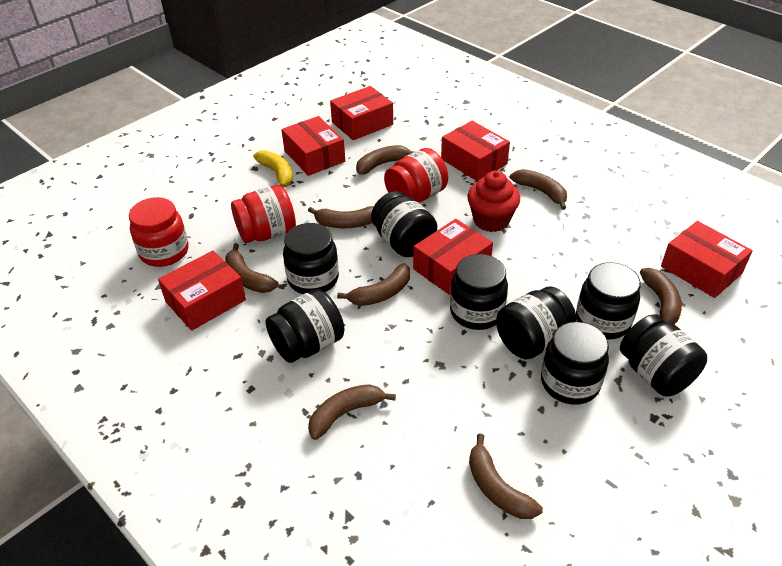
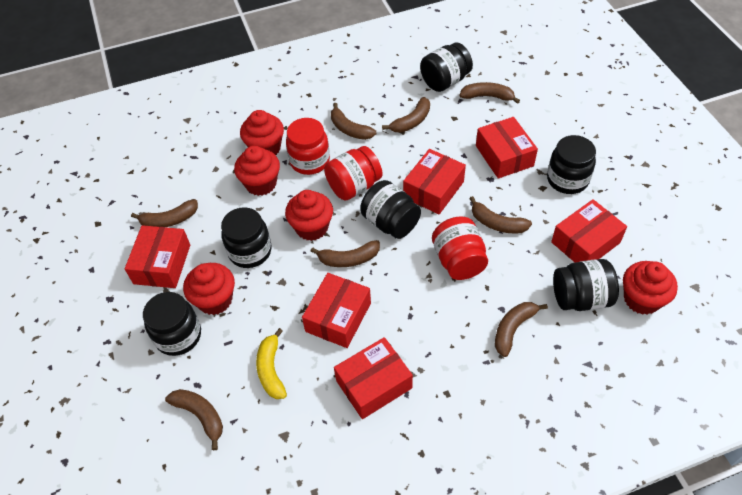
black jar: [266,289,345,363] [283,223,339,294] [371,191,437,257] [450,254,508,330] [496,286,576,359] [541,322,609,405] [576,262,641,340] [620,314,707,396] = 8 -> [143,292,201,356] [221,207,272,268] [360,180,421,239] [420,43,473,92] [547,135,596,194] [553,259,619,311] = 6
red cupcake: [467,171,520,232] = 1 -> [183,263,235,315] [234,146,280,196] [240,110,284,155] [285,190,333,241] [623,261,678,315] = 5

